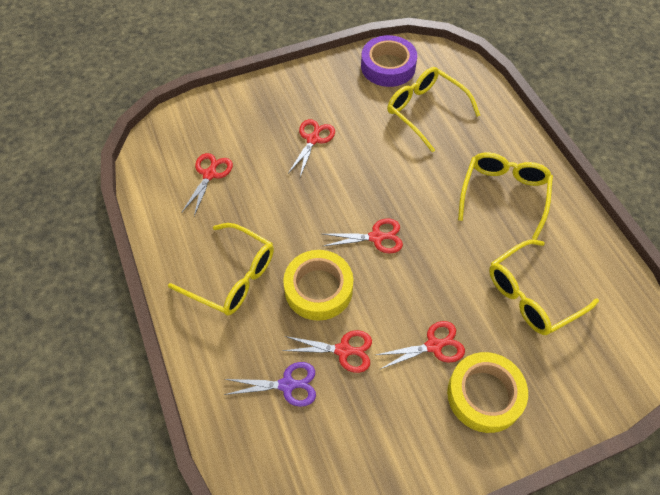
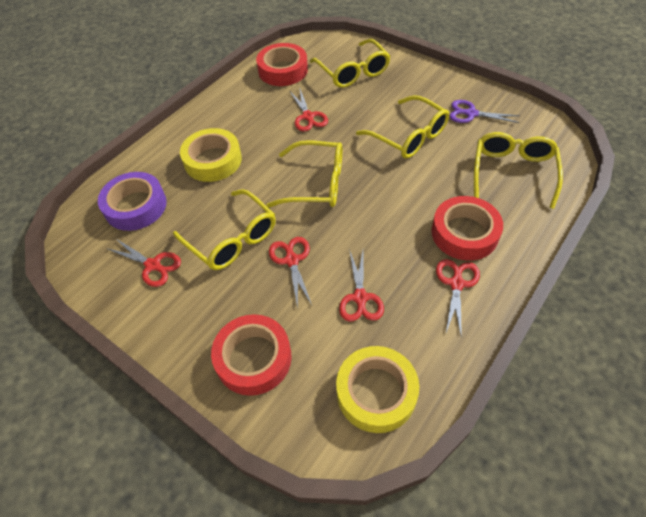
red tape: none = 0 -> [211,314,292,396] [256,43,308,86] [432,196,503,261] = 3
yellow glasses: [168,223,274,316] [387,67,480,152] [458,152,553,240] [489,239,599,335] = 4 -> [173,189,276,270] [266,140,342,208] [310,39,391,88] [356,95,449,159] [474,132,563,209] = 5

